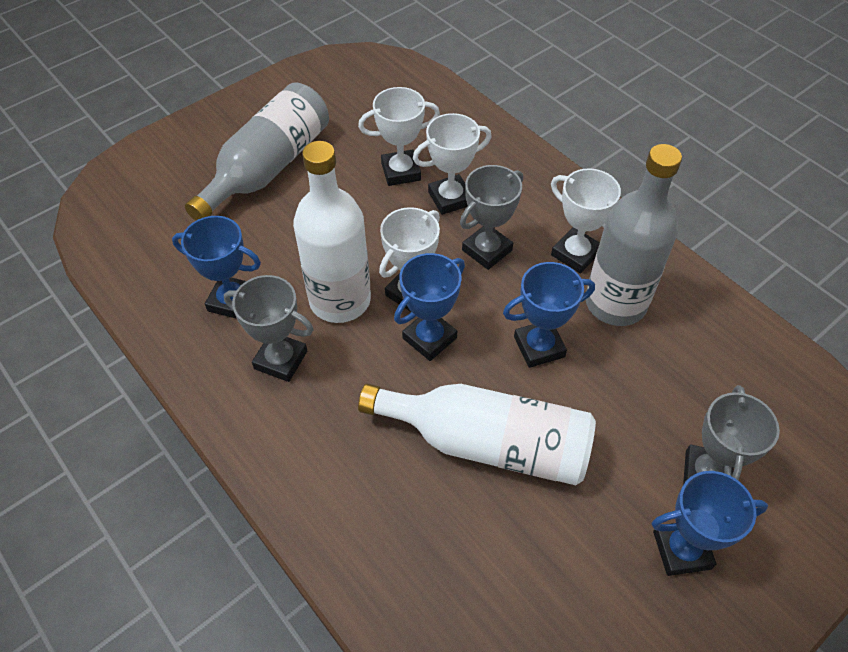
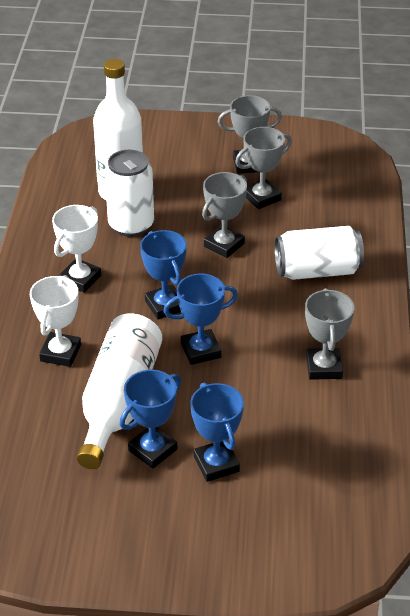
grey bottle: [185,82,329,221] [586,144,682,326] = 2 -> none = 0
grey trophy: [224,275,314,382] [460,165,523,270] [683,385,780,485] = 3 -> [202,172,247,258] [218,95,282,174] [235,127,292,209] [305,288,354,380] = 4
white can: none = 0 -> [105,150,154,237] [274,226,364,280] = 2
white trophy: [358,87,440,186] [379,207,440,312] [413,113,492,215] [551,168,621,273] = 4 -> [30,275,81,367] [52,205,101,293] = 2

